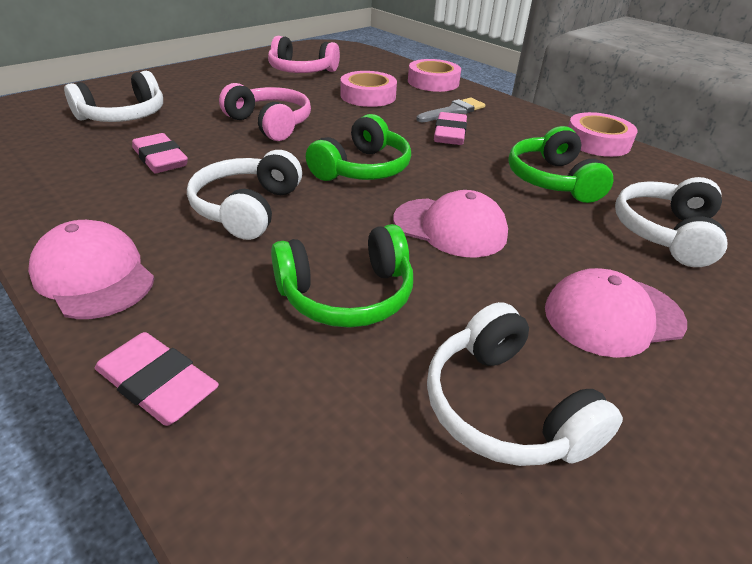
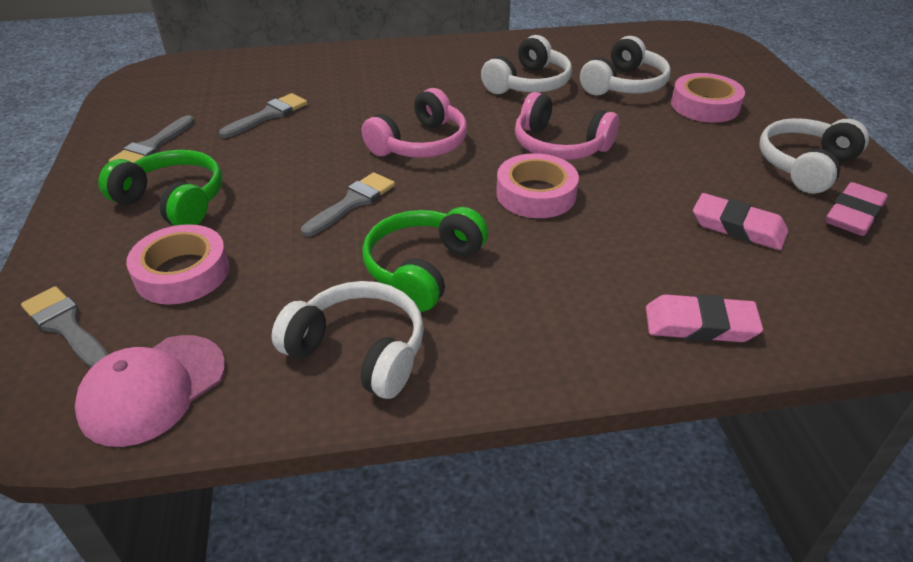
green headphones: [271,224,413,328] [306,114,411,181] [508,126,613,203] = 3 -> [98,150,223,226] [362,207,488,312] = 2
grey brush: [416,98,485,122] = 1 -> [21,286,108,368] [109,115,195,163] [219,93,308,138] [301,172,395,237] = 4
pink cap: [28,220,155,319] [393,190,508,258] [545,268,687,358] = 3 -> [75,335,225,447] = 1

